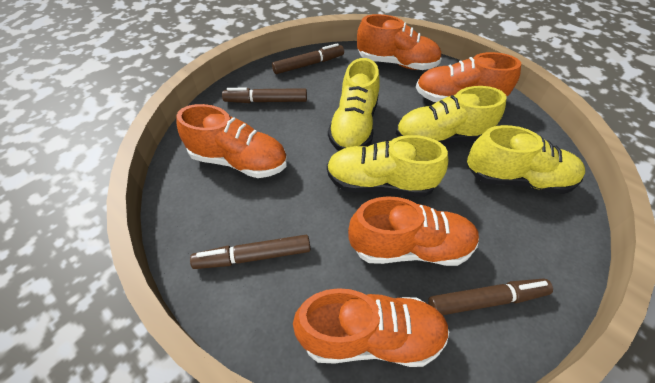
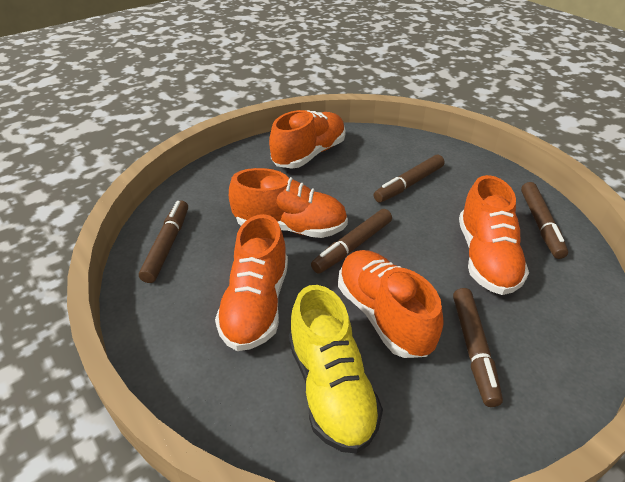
brown marker: [190,235,310,269] [222,88,307,103] [272,43,344,74] [428,279,553,315] = 4 -> [139,200,188,283] [311,209,392,273] [374,155,444,203] [453,288,503,407] [521,182,568,259] = 5
yellow shoe: [327,135,448,197] [328,58,380,151] [396,86,507,144] [467,125,585,194] = 4 -> [289,285,383,454] = 1

